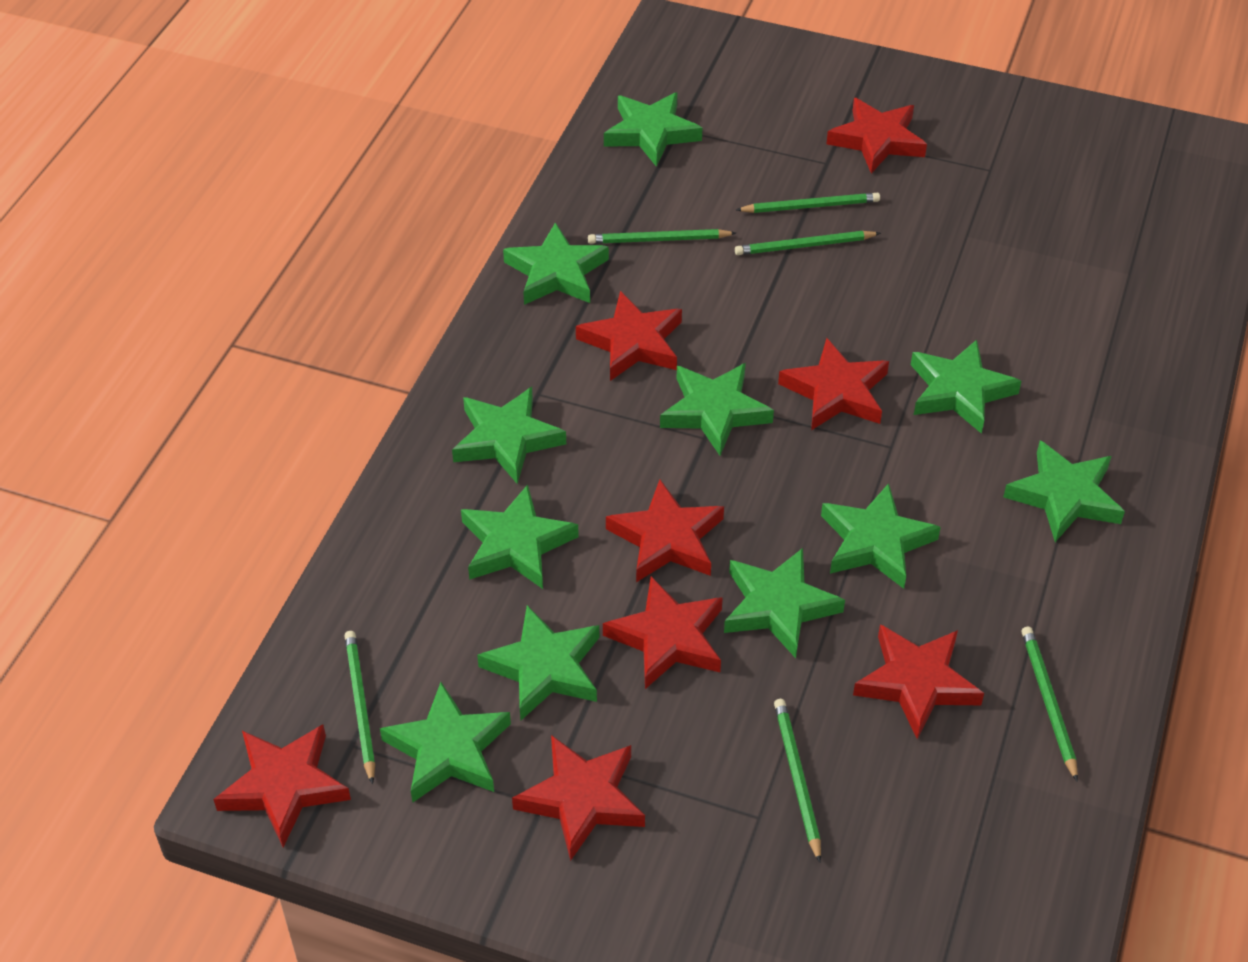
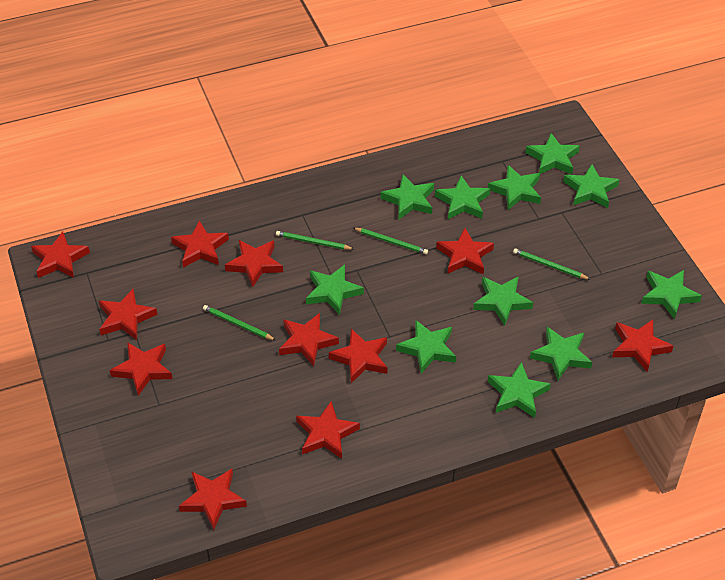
green pencil: [345,631,375,784] [588,229,736,244] [735,231,881,255] [736,193,880,213] [774,699,821,863] [1021,627,1078,782] = 6 -> [203,305,275,340] [276,231,354,250] [354,228,428,254] [513,248,591,280] = 4
red star: [213,724,351,847] [512,735,645,861] [576,291,682,381] [603,576,723,689] [606,480,724,582] [778,338,889,430] [826,98,927,174] [853,624,984,739] = 8 -> [31,231,90,278] [99,289,158,340] [110,342,172,396] [171,220,229,268] [179,469,247,530] [225,240,283,287] [279,313,339,366] [296,401,360,459] [329,329,387,383] [436,228,494,274] [612,319,673,372] = 11

